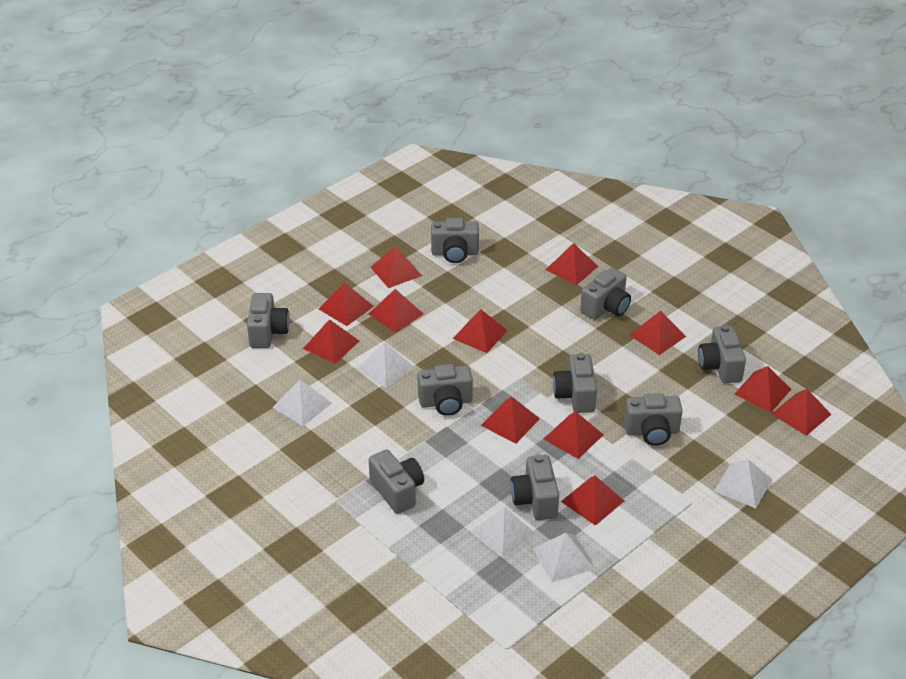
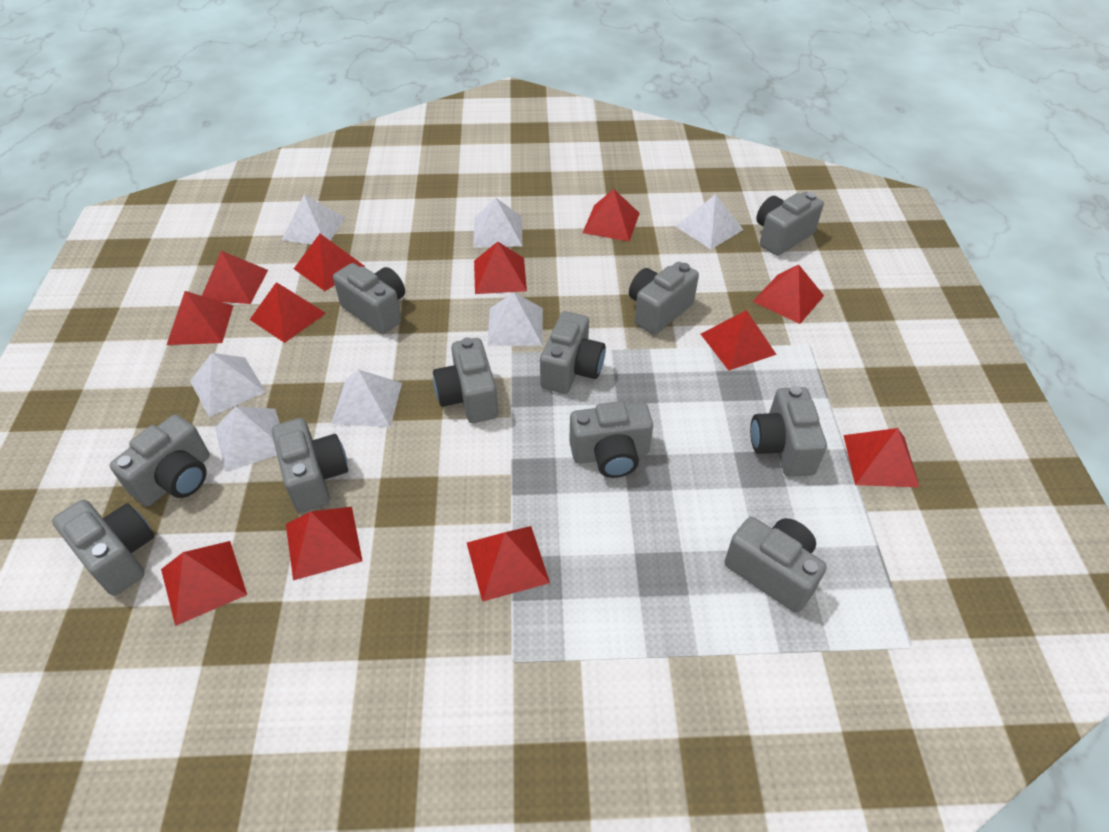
grey camera: [247,293,290,348] [369,449,424,514] [418,364,473,416] [431,218,479,263] [510,454,559,520] [553,353,597,413] [580,267,631,320] [624,393,683,446] [698,325,746,383] = 9 -> [52,499,154,596] [110,414,210,506] [272,418,348,513] [333,263,405,334] [433,337,498,423] [540,311,606,394] [569,401,653,478] [629,262,699,335] [724,517,827,613] [750,386,827,477] [756,192,824,256] = 11
white pyramid: [272,380,332,426] [357,342,414,388] [471,507,536,558] [533,533,595,583] [714,460,773,508] = 5 -> [190,353,266,417] [215,406,280,472] [281,195,345,244] [331,369,402,427] [473,198,522,248] [487,292,543,346] [675,194,743,249] = 7

